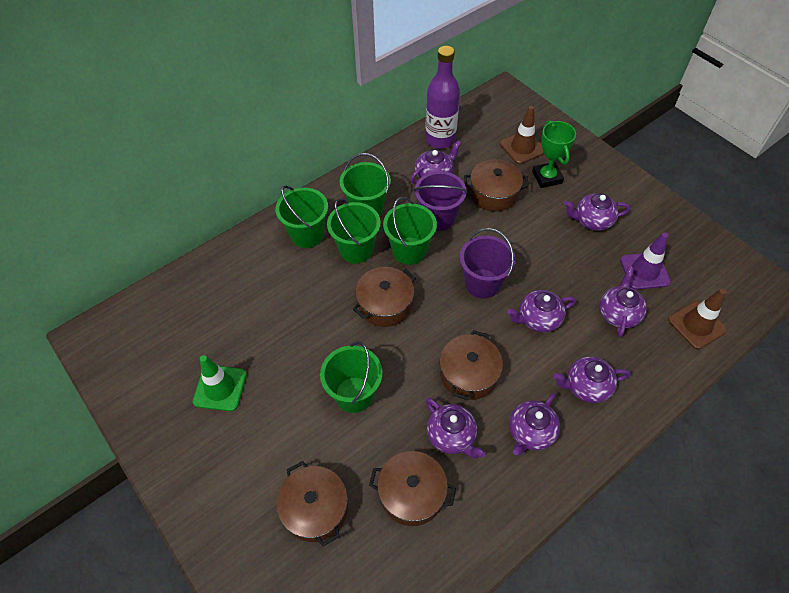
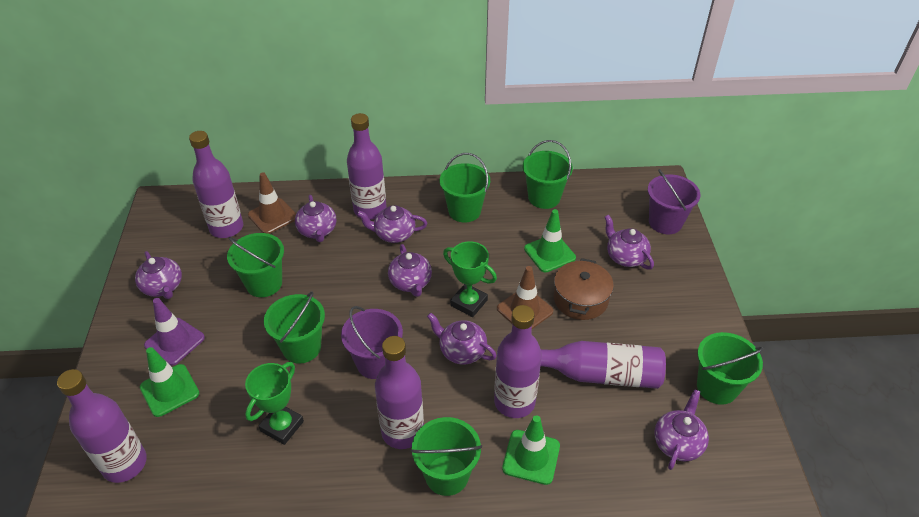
brown pot: [276,461,348,546] [353,267,416,327] [369,451,456,526] [440,330,503,400] [464,159,529,211] = 5 -> [553,258,614,320] = 1
green bucket: [275,186,328,248] [320,342,382,413] [327,199,381,264] [340,153,391,217] [383,197,437,265] = 5 -> [227,233,284,297] [264,291,325,364] [410,417,482,496] [440,153,490,222] [523,140,573,209] [697,332,764,405] = 6
green traffic cone: [193,355,247,411] = 1 -> [140,347,199,417] [502,415,560,485] [524,209,576,272] = 3
green trophy: [532,120,576,188] = 1 -> [245,362,304,445] [443,241,497,317] = 2
purple bottle: [425,46,460,149] = 1 -> [57,369,147,483] [189,131,243,238] [347,113,387,220] [375,336,424,449] [494,305,542,418] [541,341,666,389] = 6

